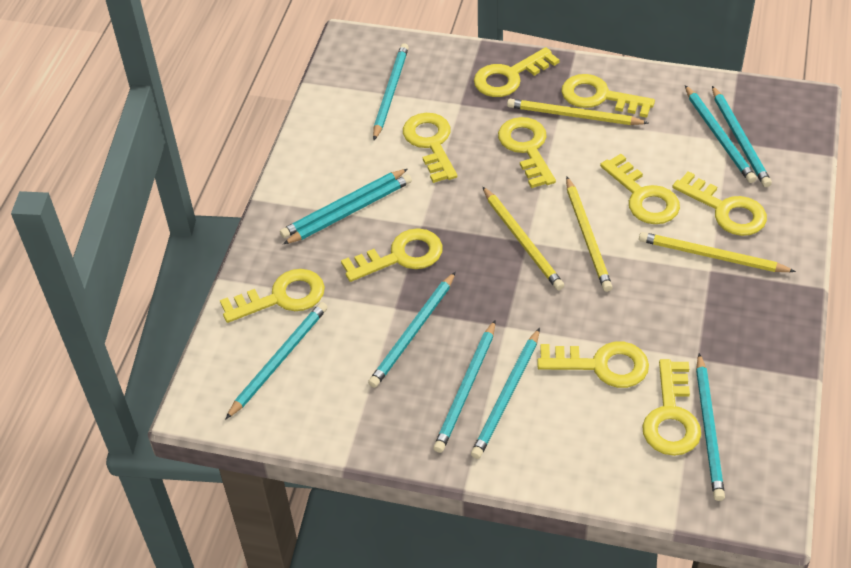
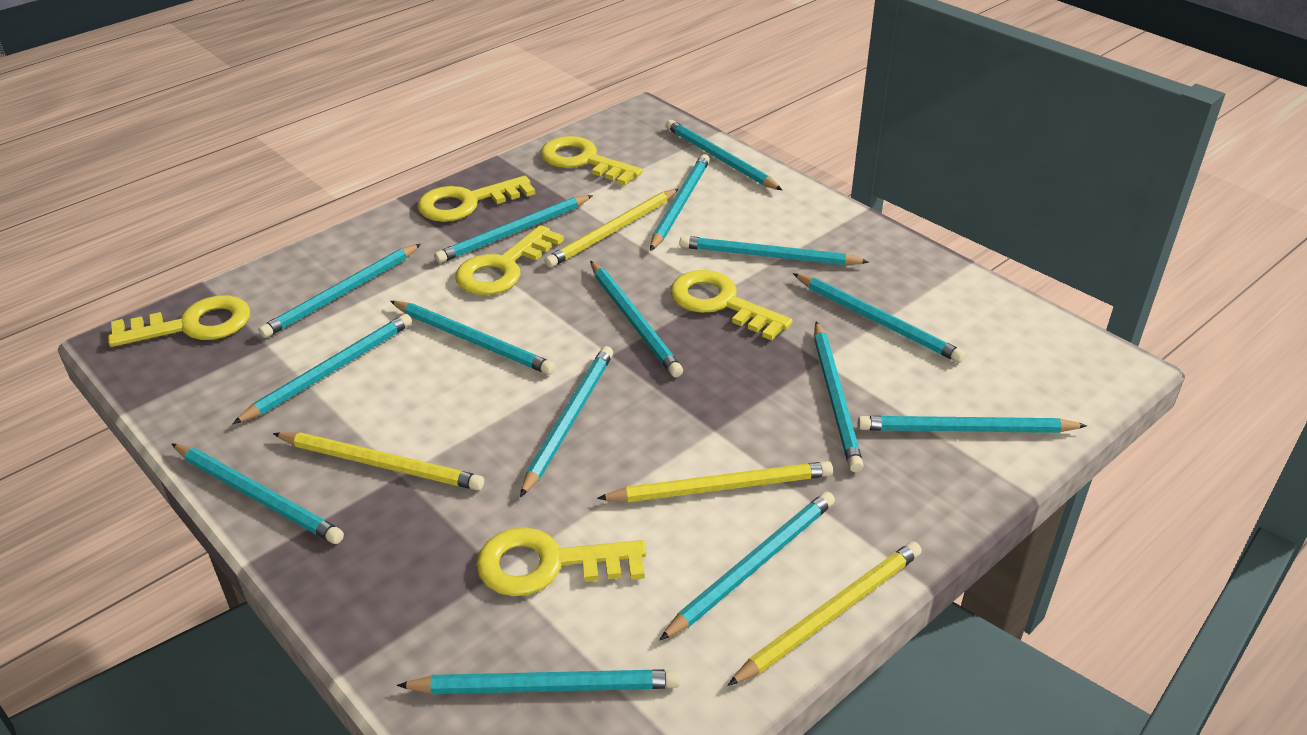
turquoise pencil: [225,302,328,420] [280,169,408,238] [283,174,412,244] [368,272,456,388] [373,43,409,140] [433,320,495,453] [471,328,540,459] [685,85,757,183] [696,353,725,501] [712,86,772,187] = 10 -> [172,444,344,544] [232,314,412,424] [258,244,421,338] [390,301,555,375] [397,669,680,694] [434,195,593,263] [520,346,613,497] [590,261,683,377] [650,154,710,251] [659,491,835,641] [666,120,782,190] [680,236,869,265] [793,273,966,363] [814,321,864,472] [858,416,1087,433] = 15
yellow key: [220,269,325,323] [341,228,443,282] [403,113,457,183] [474,47,560,97] [498,117,556,188] [537,342,649,388] [561,74,655,118] [600,154,680,224] [642,359,701,456] [672,171,767,236] = 10 -> [108,295,250,347] [417,176,535,222] [455,225,564,295] [476,527,646,596] [541,136,643,185] [670,270,792,341] = 6

